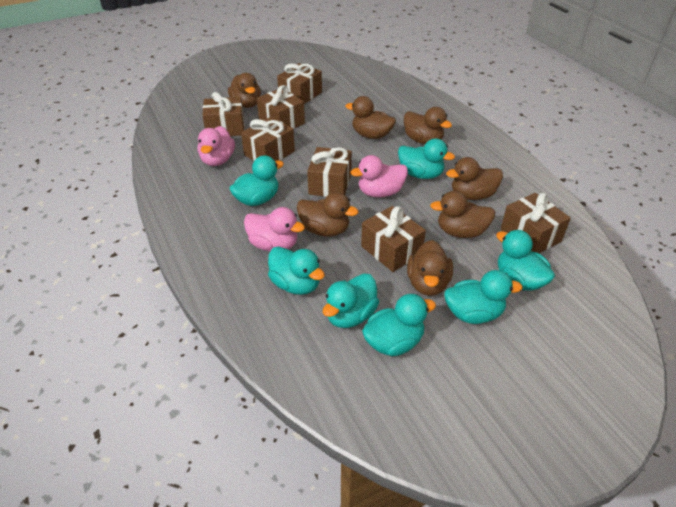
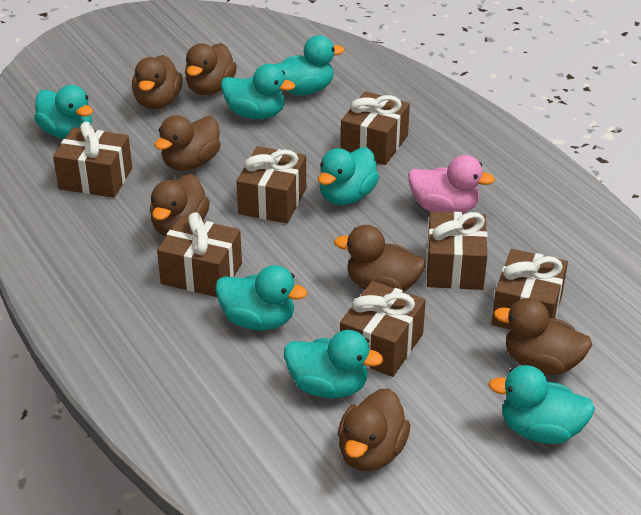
pink duck: [198,126,235,166] [244,207,305,252] [351,155,408,197] = 3 -> [408,155,495,213] = 1

